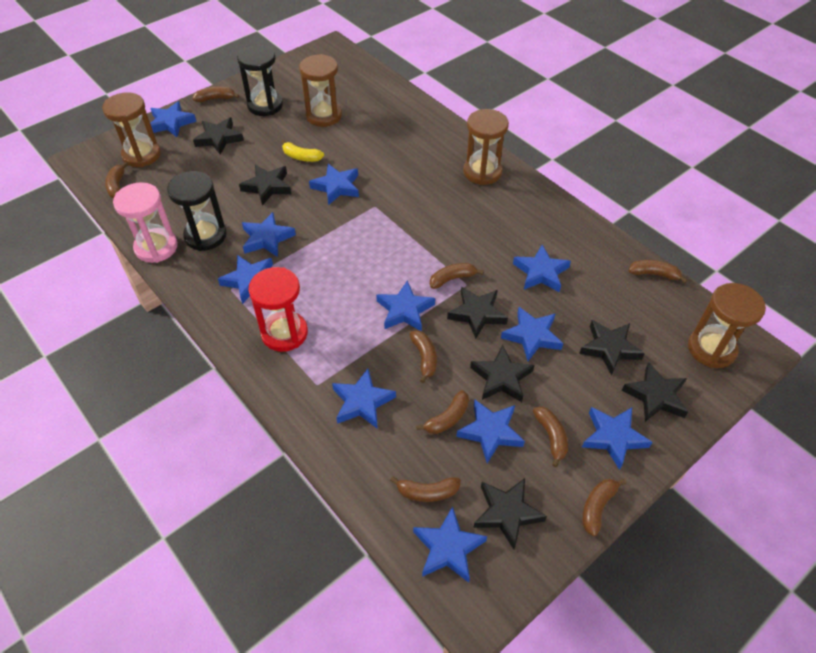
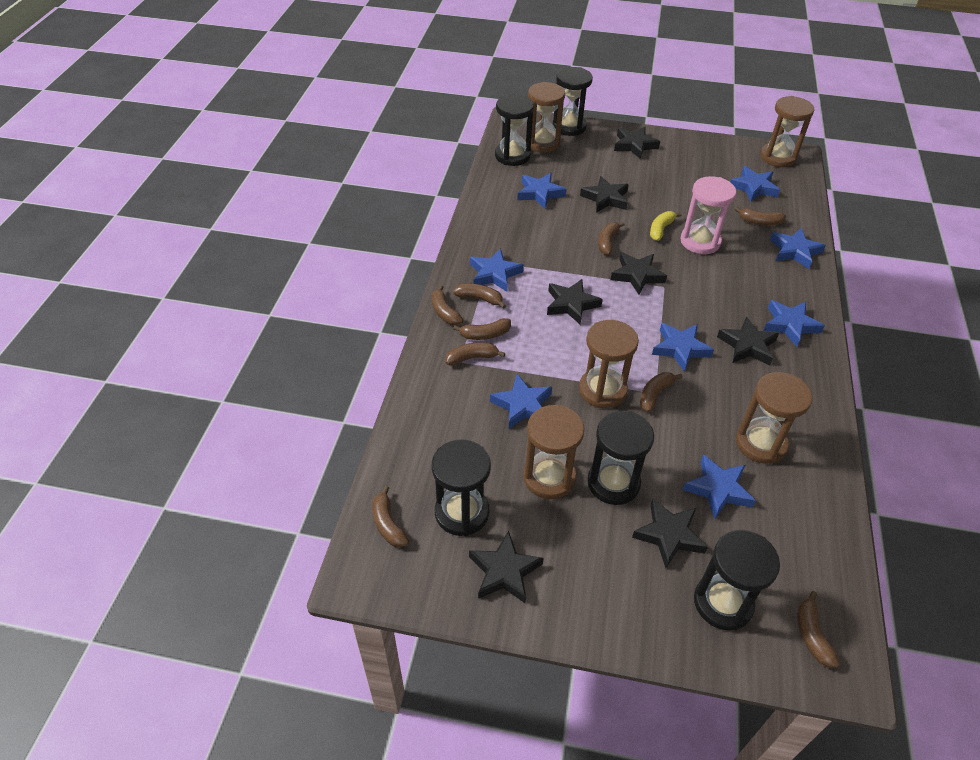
black hourglass: [167,171,227,251] [237,45,283,116] = 2 -> [432,440,491,536] [495,94,534,166] [552,67,593,136] [587,411,654,505] [694,530,780,631] = 5
blue star: [150,101,197,137] [218,255,273,304] [242,212,296,257] [309,164,359,205] [332,369,396,429] [376,280,435,331] [413,506,487,583] [456,399,525,463] [501,307,563,361] [513,245,571,292] [582,407,652,470] = 11 -> [470,248,524,292] [490,374,552,429] [517,173,567,209] [652,323,714,372] [683,454,756,519] [730,166,780,202] [763,300,825,347] [770,228,826,269] = 8
brown hourglass: [102,92,161,167] [299,54,342,127] [463,109,509,185] [688,283,766,368] = 4 -> [523,405,584,499] [525,82,565,153] [579,320,639,408] [736,372,812,464] [760,96,814,167] = 5
red hourglass: [248,267,308,352] = 1 -> none = 0

